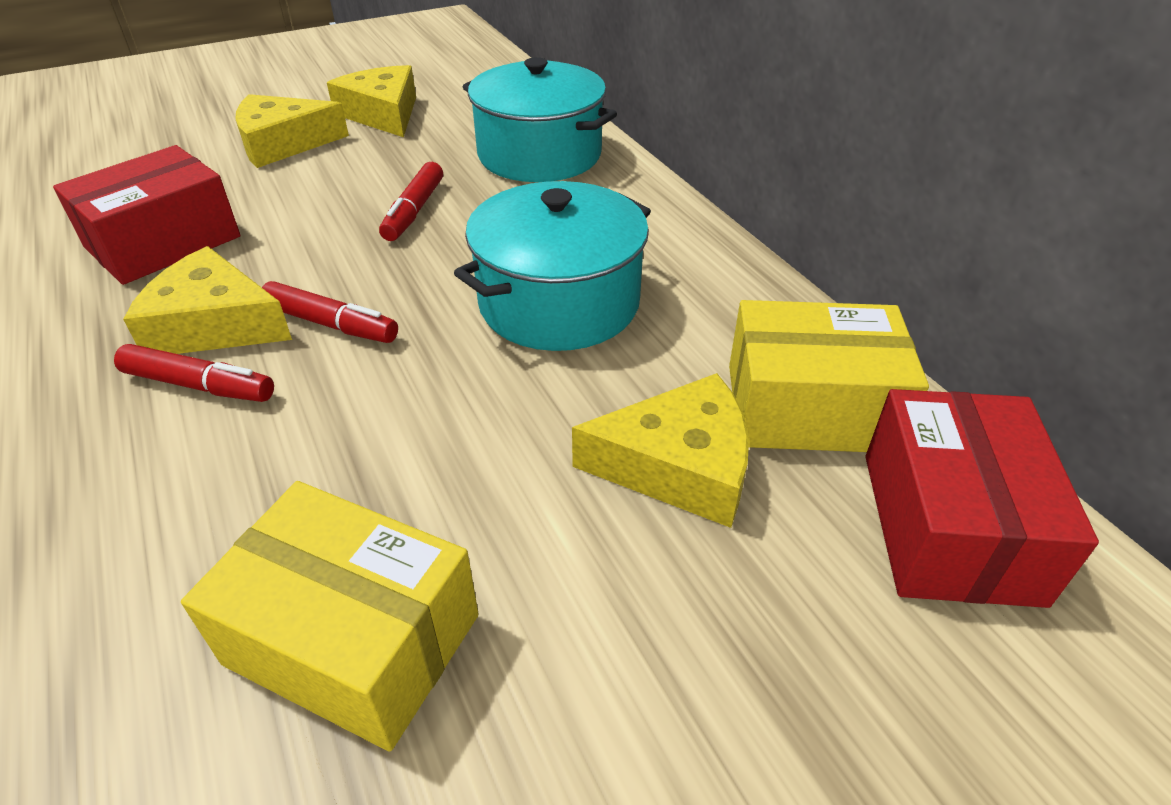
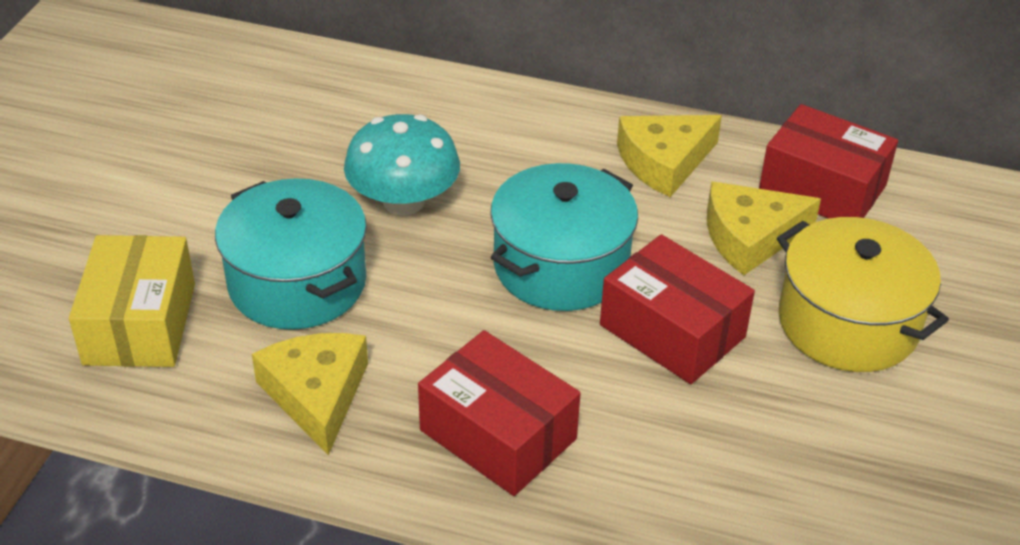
red box: [53,145,241,285] [865,389,1099,608] = 2 -> [418,330,581,496] [600,234,755,384] [759,104,898,219] = 3
red marker: [114,344,274,402] [262,281,398,343] [379,162,443,241] = 3 -> none = 0
turquoise mushroom: none = 0 -> [344,114,460,215] = 1
yellow box: [181,481,478,752] [729,300,929,452] = 2 -> [69,235,195,367] = 1
yellow cheese: [123,246,292,354] [235,94,349,168] [327,65,416,137] [572,373,749,528] = 4 -> [252,333,368,455] [617,115,722,197] [707,182,821,275] = 3
yellow pot: none = 0 -> [777,217,949,372] = 1

